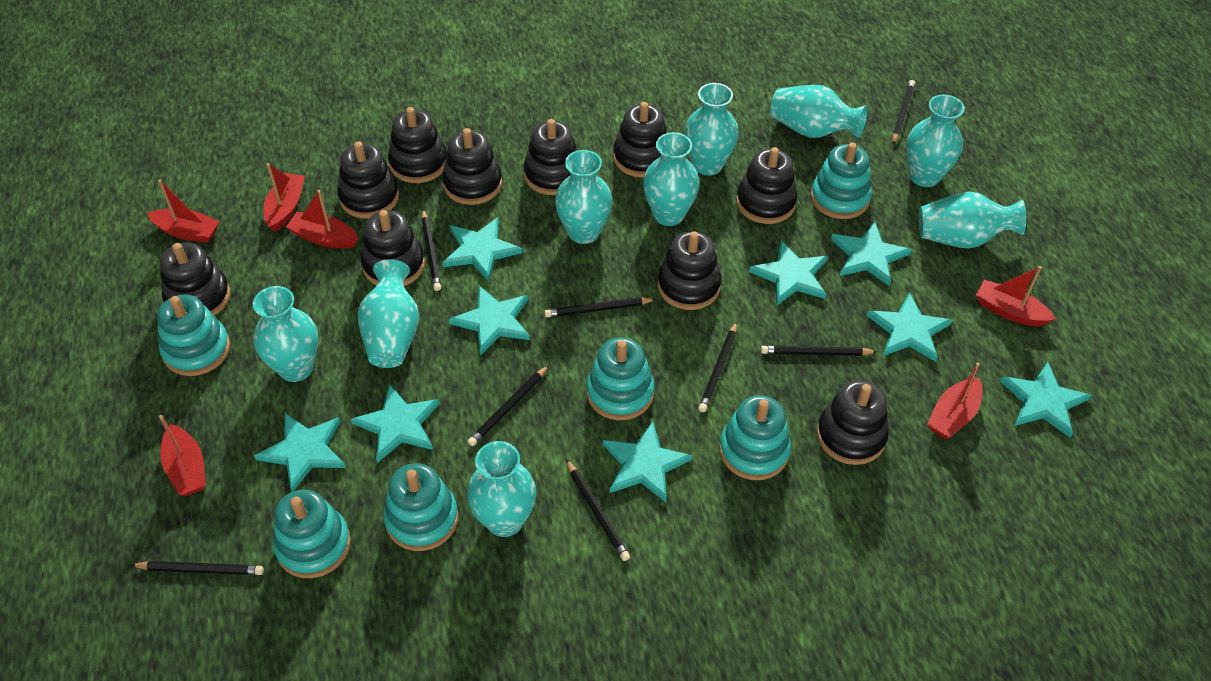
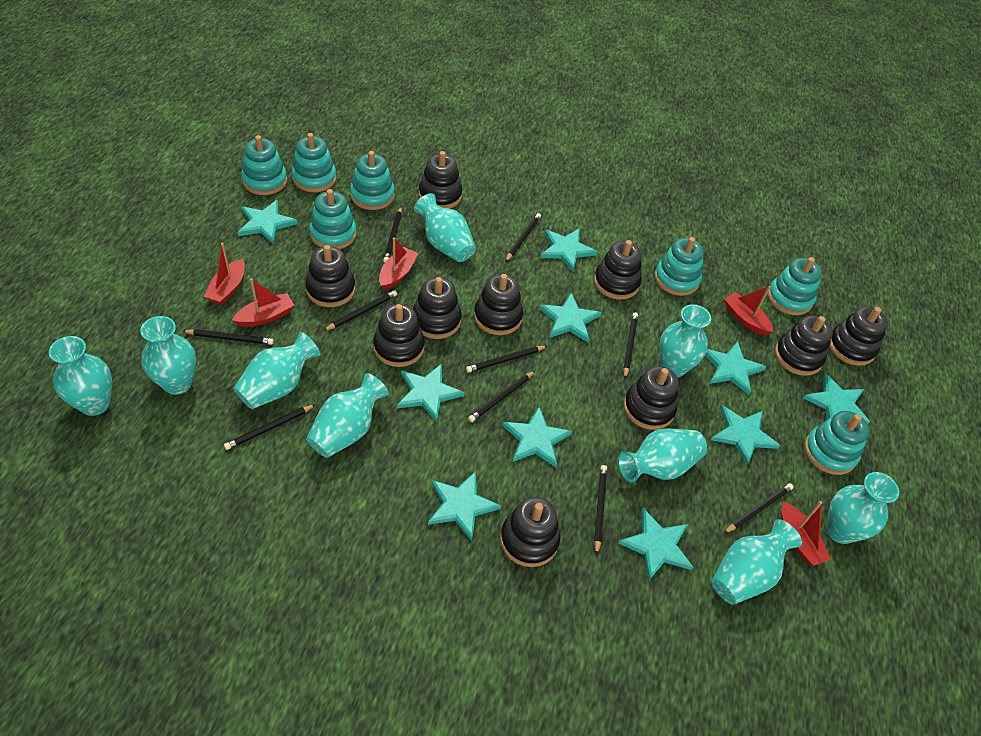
black pencil: [132,561,264,575] [421,209,441,291] [468,365,549,446] [545,297,656,317] [566,459,630,561] [698,321,737,412] [761,346,877,356] [892,80,915,145] = 8 -> [183,329,274,345] [224,404,316,450] [323,290,397,331] [383,207,402,262] [466,346,547,373] [468,371,535,422] [505,213,541,262] [594,465,607,555] [623,313,638,378] [724,483,793,533] = 10
red boat: [147,180,220,243] [159,415,206,496] [263,163,305,232] [286,190,359,249] [927,362,983,439] [976,266,1055,326] = 6 -> [203,243,245,305] [232,278,295,327] [379,238,418,290] [724,286,773,336] [782,501,831,566] = 5
turquoise stacking toy: [157,295,230,376] [273,490,351,578] [383,463,459,551] [586,338,654,420] [719,395,791,480] [810,142,872,219] = 6 -> [241,135,287,195] [292,133,337,192] [309,189,357,249] [350,151,395,210] [655,237,704,296] [768,257,822,315] [804,411,869,475] = 7
turquoise star: [254,413,346,492] [351,384,440,463] [443,218,522,282] [449,286,530,356] [603,421,692,502] [749,240,828,305] [831,222,911,286] [867,292,952,362] [1000,362,1092,438] = 9 -> [238,200,298,245] [397,364,464,422] [428,471,501,541] [502,406,572,467] [539,293,602,342] [540,229,598,272] [618,509,694,581] [705,341,767,395] [711,406,780,465] [803,373,870,424] = 10

